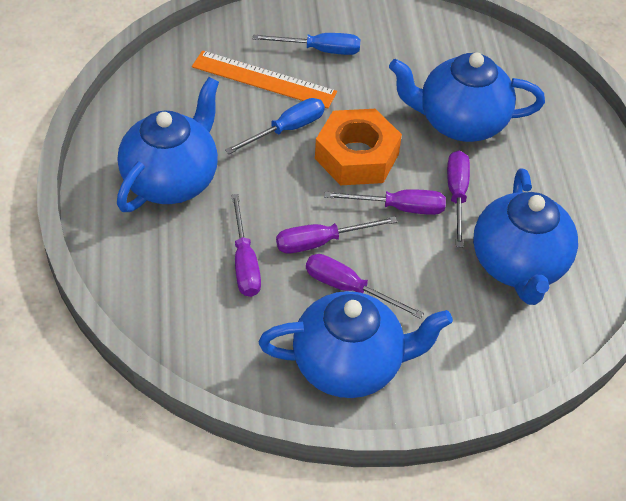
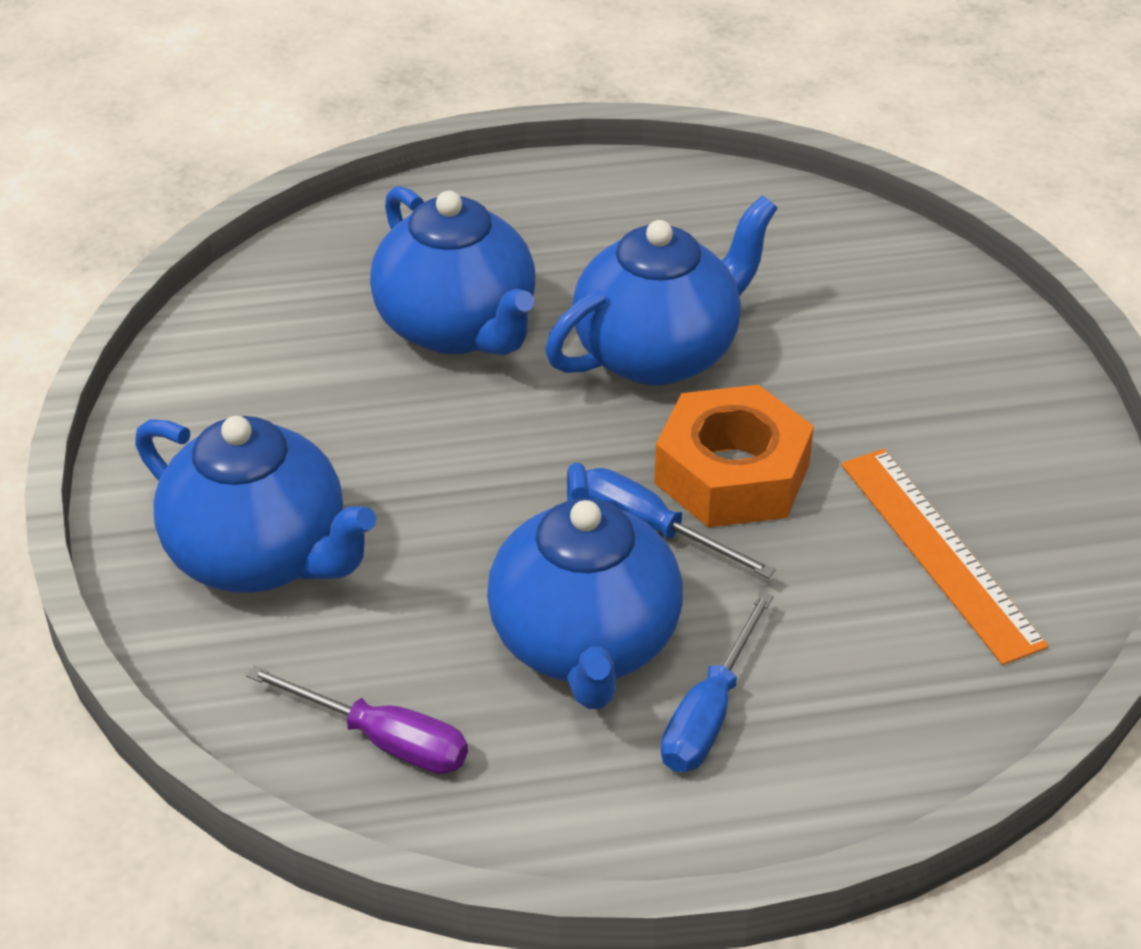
purple screwdriver: [231,194,261,297] [276,216,397,254] [306,254,424,319] [324,189,446,215] [447,151,470,247] = 5 -> [246,665,468,774] = 1

